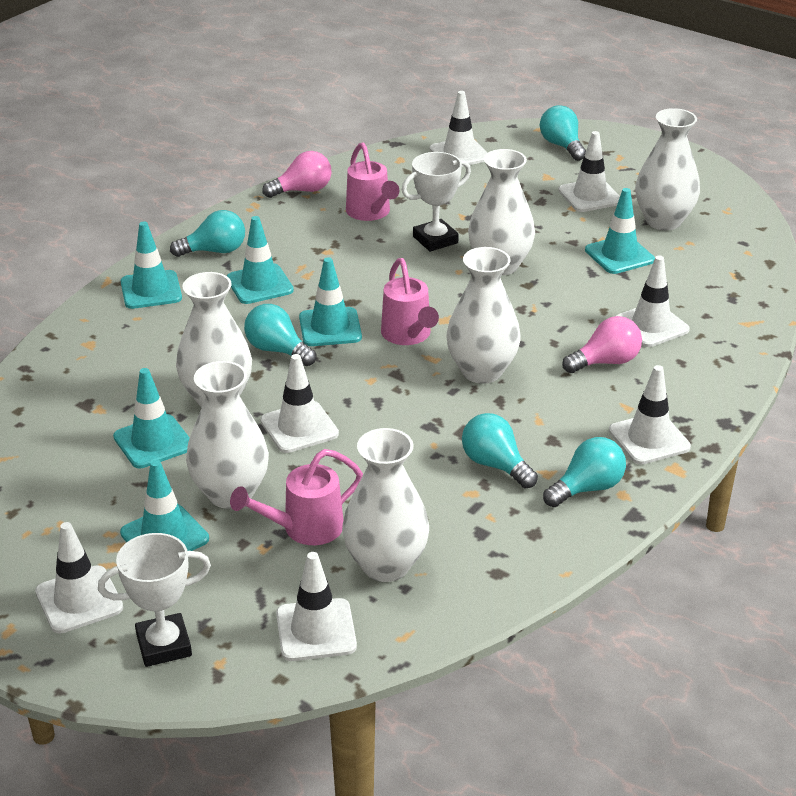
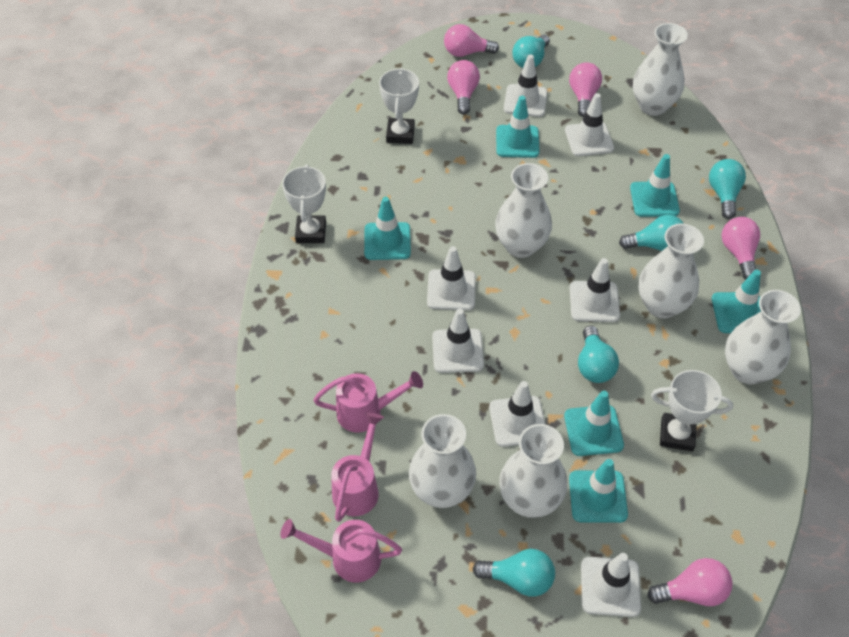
pink light bulb: [262,151,331,198] [562,316,642,373] = 2 -> [444,24,499,57] [447,60,480,115] [569,62,602,117] [647,558,733,606] [722,217,760,279] = 5
white trophy: [98,533,211,667] [402,152,471,252] = 2 -> [282,164,326,243] [379,68,419,144] [651,370,733,452] = 3

